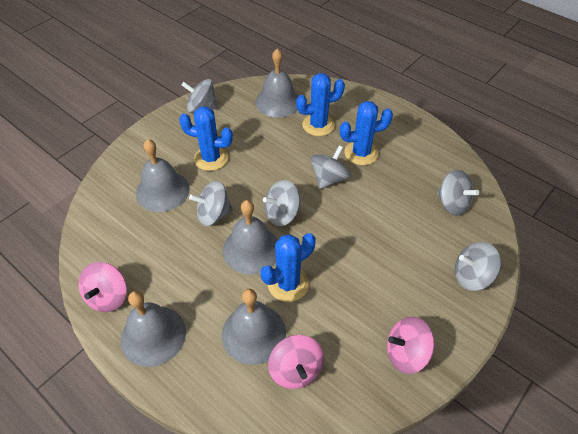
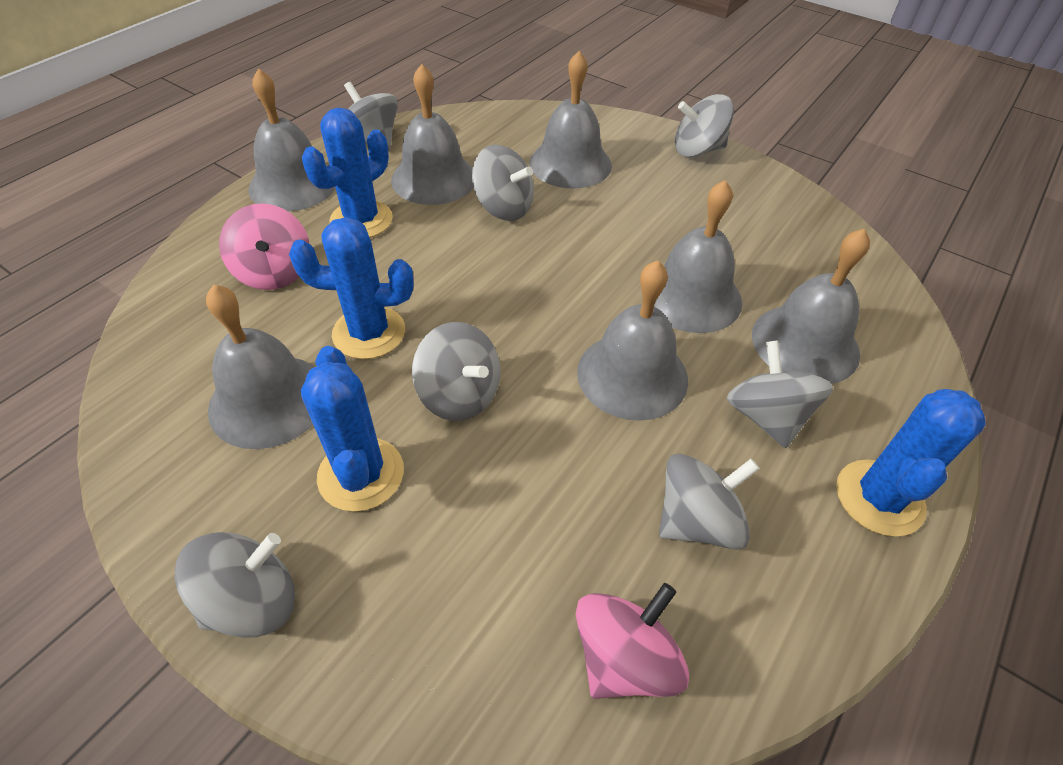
grey bell: [121,291,186,367] [136,139,190,212] [222,289,286,365] [223,200,278,274] [255,49,299,118] = 5 -> [206,285,314,449] [248,68,336,212] [391,64,474,205] [529,51,612,188] [577,260,688,421] [654,180,742,333] [752,229,870,384] = 7
grey spinning top: [182,79,218,113] [189,181,233,226] [263,180,300,226] [311,145,351,189] [437,170,479,216] [455,242,501,291] = 6 -> [175,532,295,638] [344,82,398,151] [412,322,500,421] [472,145,534,221] [659,453,760,550] [675,94,734,157] [727,340,833,448] = 7
pink spinning top: [78,262,127,312] [268,335,324,389] [387,317,434,374] = 3 -> [219,203,309,290] [576,583,689,699] = 2

